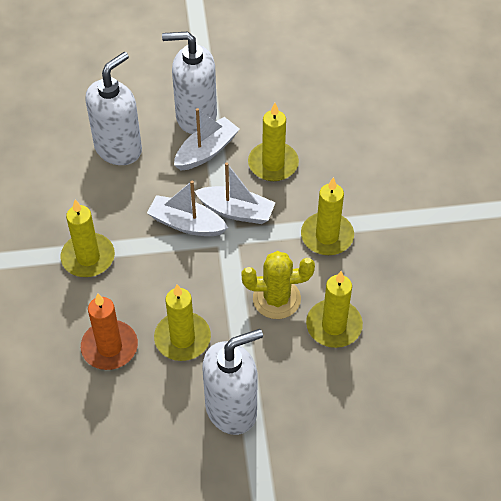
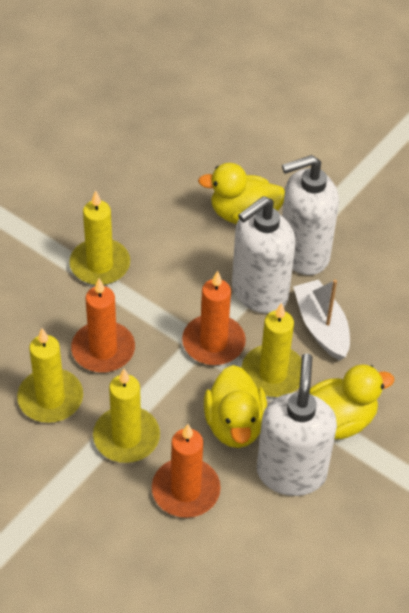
orange candle: [81,293,138,370] = 1 -> [71,278,135,373] [152,424,221,518] [182,271,246,365] = 3
white boat: [147,181,228,236] [174,108,240,171] [194,163,276,224] = 3 -> [293,279,350,361] = 1
yellow cactus: [241,251,315,319] = 1 -> none = 0
yellow candle: [61,200,115,277] [154,284,211,361] [248,103,299,181] [301,177,354,255] [306,271,363,348] = 5 -> [17,328,83,423] [69,191,130,285] [93,369,160,463] [242,303,302,397] = 4
yellow duck: none = 0 -> [198,163,285,224] [204,365,267,448] [309,364,394,440] = 3

